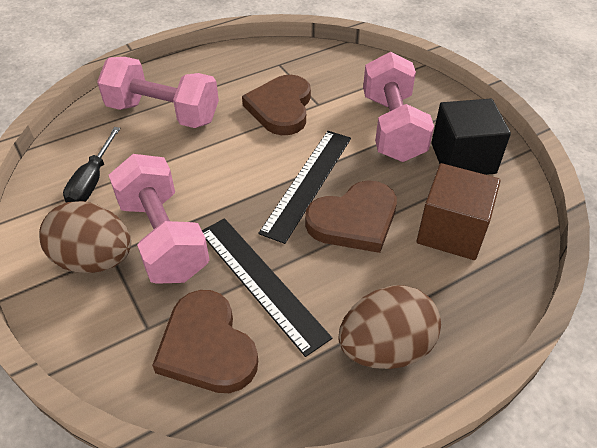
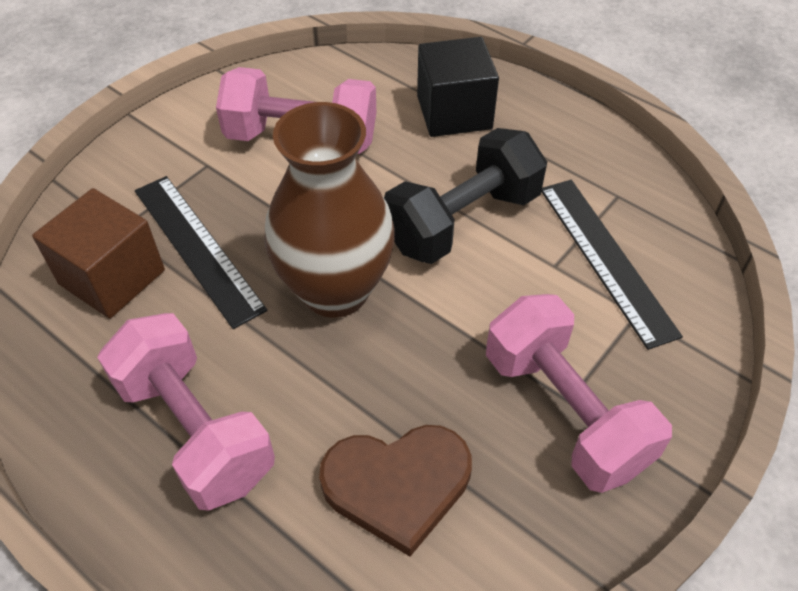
black dumbbell: none = 0 -> [384,128,547,264] = 1
black screwdriver: [63,127,121,203] = 1 -> none = 0
brown egg: [39,201,131,273] [338,285,441,369] = 2 -> none = 0
brown heart: [152,290,258,393] [242,75,311,135] [305,180,397,253] = 3 -> [319,425,472,557] = 1
brown vase: none = 0 -> [264,102,395,318] = 1

